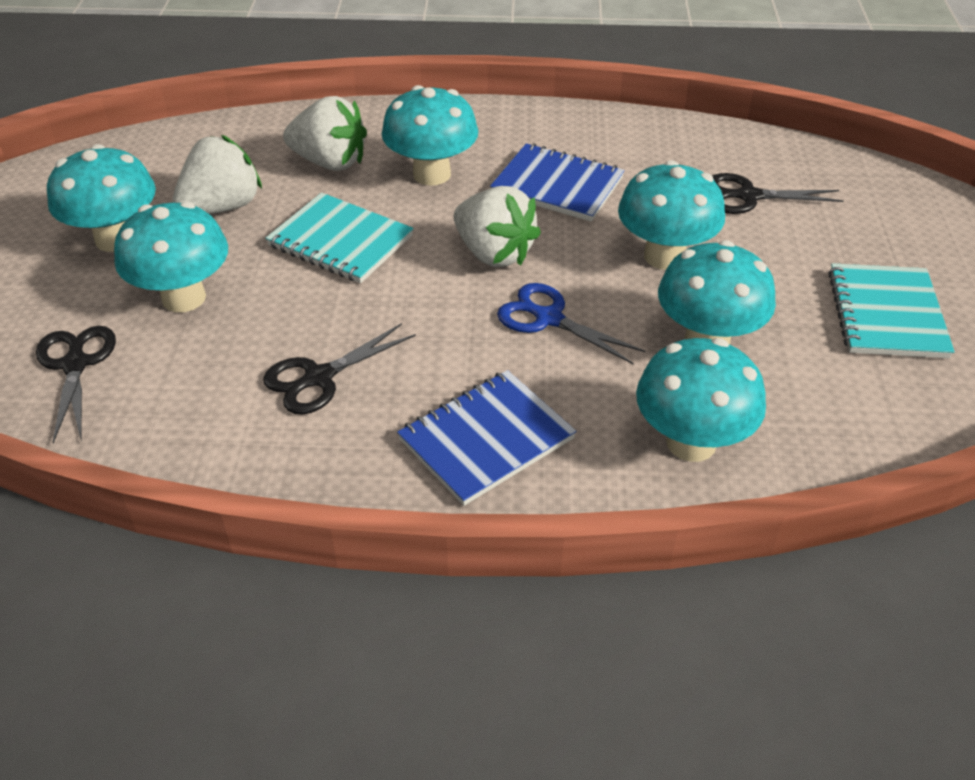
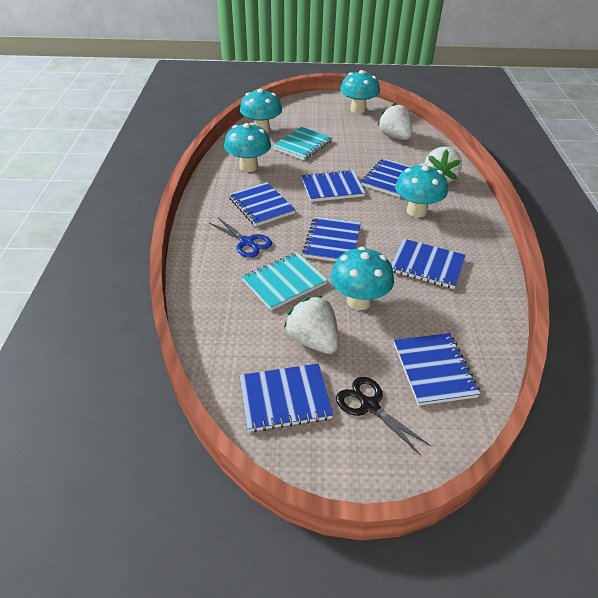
black scissors: [36,326,116,443] [263,323,416,414] [712,173,843,214] = 3 -> [336,377,431,456] = 1
blue notebook: [397,370,576,506] [490,143,624,222] = 2 -> [229,182,295,226] [239,363,333,432] [301,170,365,202] [302,217,361,262] [361,158,412,197] [391,239,466,289] [394,333,480,406] = 7
turquoise mushroom: [47,144,156,252] [114,201,228,312] [382,85,478,186] [618,160,725,270] [636,338,766,462] [658,240,776,344] = 6 -> [224,123,271,172] [240,89,282,133] [331,247,394,310] [340,70,380,114] [395,163,448,217] = 5

